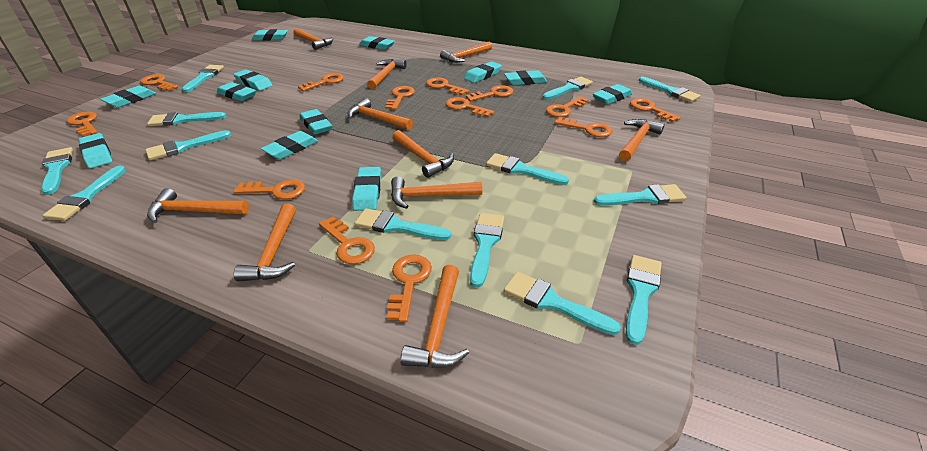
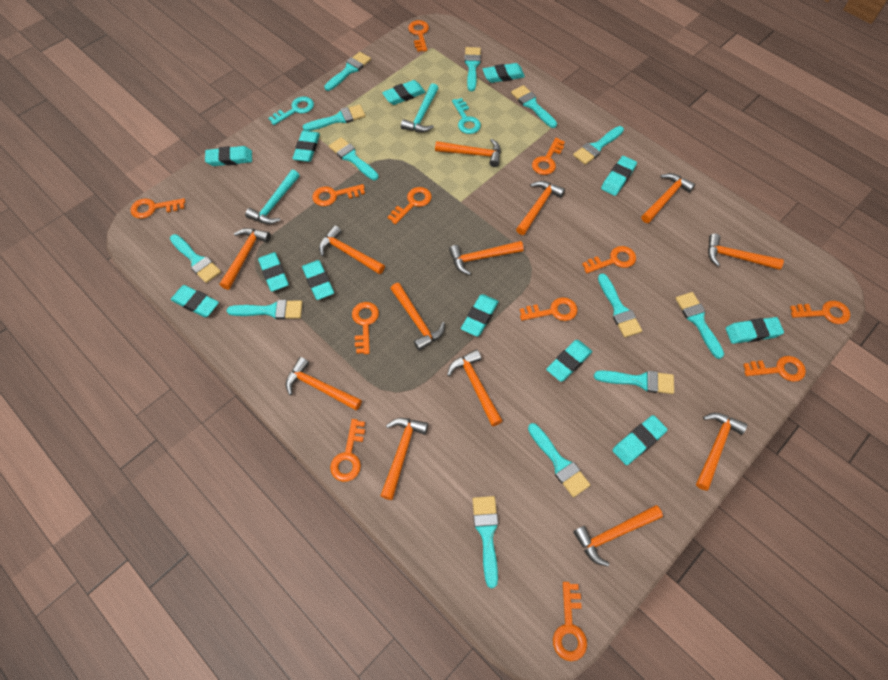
orange hammer: [147,188,249,223] [234,203,296,282] [293,28,333,50] [347,98,413,130] [367,59,407,89] [391,176,482,209] [392,130,454,178] [400,265,469,368] [440,42,492,63] [619,119,665,161] = 10 -> [220,228,271,290] [286,357,362,411] [319,225,385,275] [380,418,428,500] [390,283,445,351] [435,139,501,167] [447,349,503,427] [449,241,523,275] [516,181,565,235] [573,505,663,567] [641,173,695,223] [696,413,748,491] [708,234,784,270] = 13
orange key: [67,112,98,137] [140,74,178,91] [233,179,305,199] [298,73,344,91] [319,216,375,264] [385,86,415,110] [387,255,432,322] [426,77,469,95] [446,97,494,117] [466,85,514,101] [546,96,589,117] [555,117,612,137] [630,98,681,122] = 13 -> [130,198,185,219] [312,184,365,206] [330,419,365,482] [352,302,379,354] [388,187,432,224] [408,20,429,52] [520,297,578,321] [532,138,565,175] [553,582,587,661] [582,246,636,273] [743,356,806,382] [790,301,850,324] = 12
turquoise hammer: none = 0 -> [245,170,300,224] [401,83,439,132] = 2
turquoise key: none = 0 -> [269,96,314,125] [452,98,481,134] = 2

